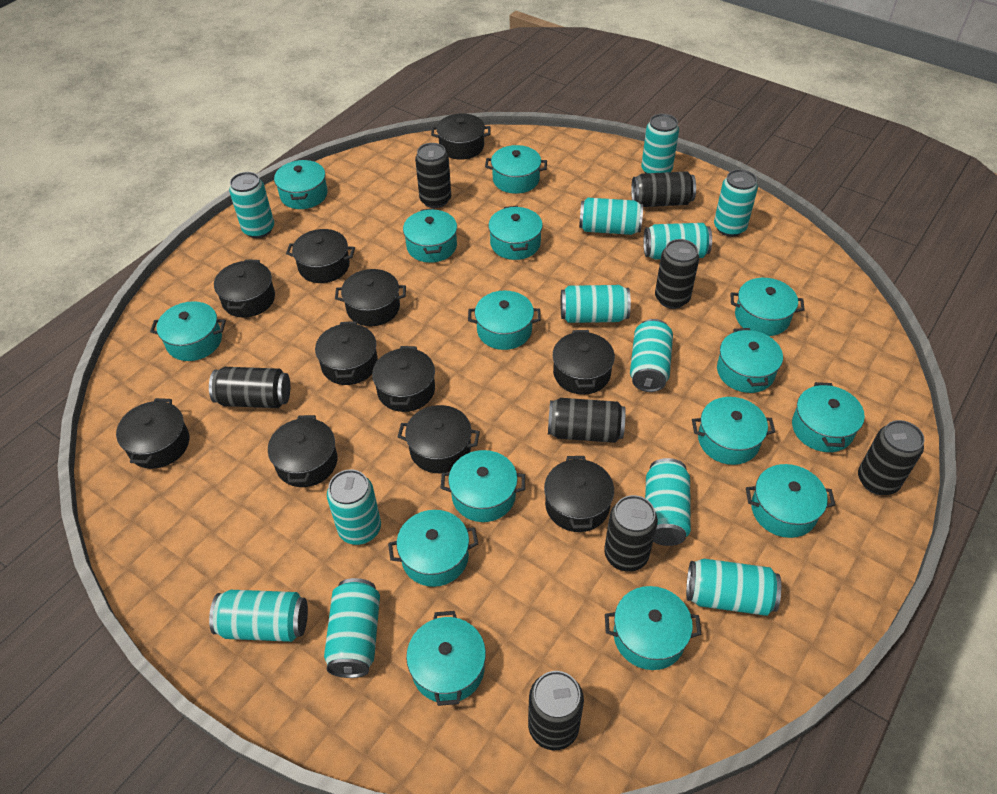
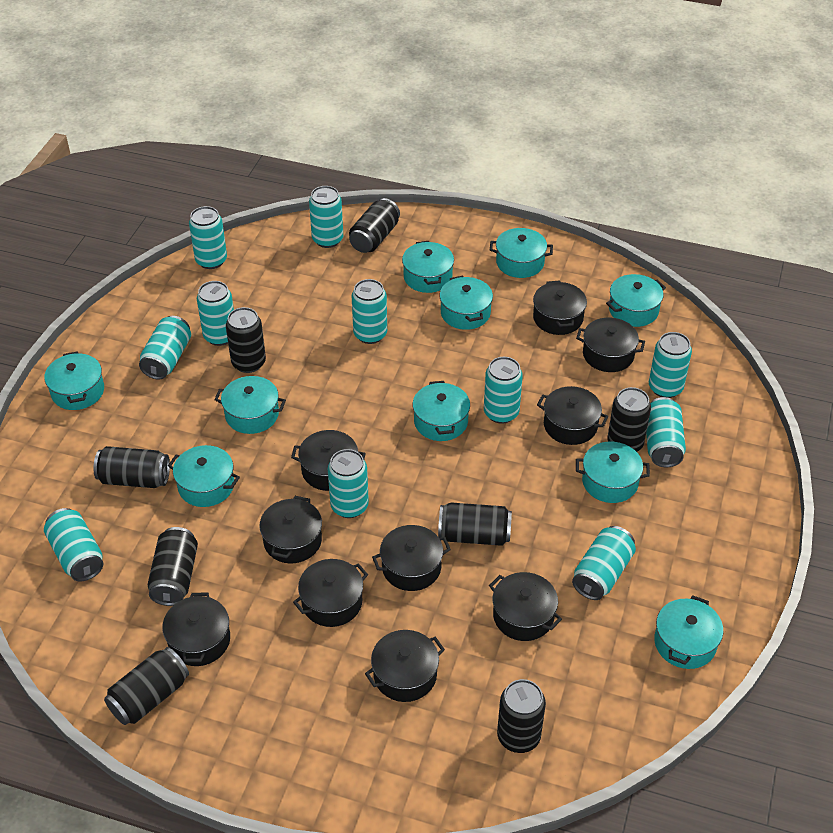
black pot: [116,398,189,469] [214,259,275,317] [268,415,337,487] [286,229,355,283] [315,321,378,385] [335,269,406,326] [372,346,435,412] [398,405,480,473] [431,113,491,160] [544,456,614,532] [553,330,615,395] = 11 -> [162,593,230,666] [259,496,322,564] [291,430,366,491] [293,559,368,627] [365,630,445,702] [372,525,451,591] [489,572,562,641] [533,280,587,335] [537,386,609,445] [576,318,645,372] = 10
turquoise can: [209,590,308,642] [229,172,274,238] [324,578,380,678] [327,469,381,545] [561,285,631,323] [579,198,643,235] [630,319,673,392] [641,114,679,173] [643,223,712,259] [645,458,691,546] [686,559,781,616] [714,169,758,237] = 12 -> [44,508,103,581] [139,316,191,380] [189,206,227,269] [197,281,234,346] [309,186,343,248] [328,449,369,518] [352,279,387,344] [484,357,523,424] [572,526,636,600] [646,397,686,467] [649,332,692,398] = 11
turquoise pot: [150,301,226,361] [274,159,328,209] [388,510,478,587] [403,208,457,263] [406,611,486,706] [441,450,525,522] [468,291,541,350] [485,145,547,194] [488,206,543,260] [605,586,702,670] [692,397,775,465] [717,328,783,393] [731,278,805,336] [746,464,835,538] [792,382,865,452] = 15 -> [44,351,104,410] [168,445,240,507] [214,376,286,434] [402,241,454,293] [412,381,470,441] [440,276,493,330] [490,228,553,278] [576,442,650,503] [606,274,666,327] [654,595,723,669] = 10

